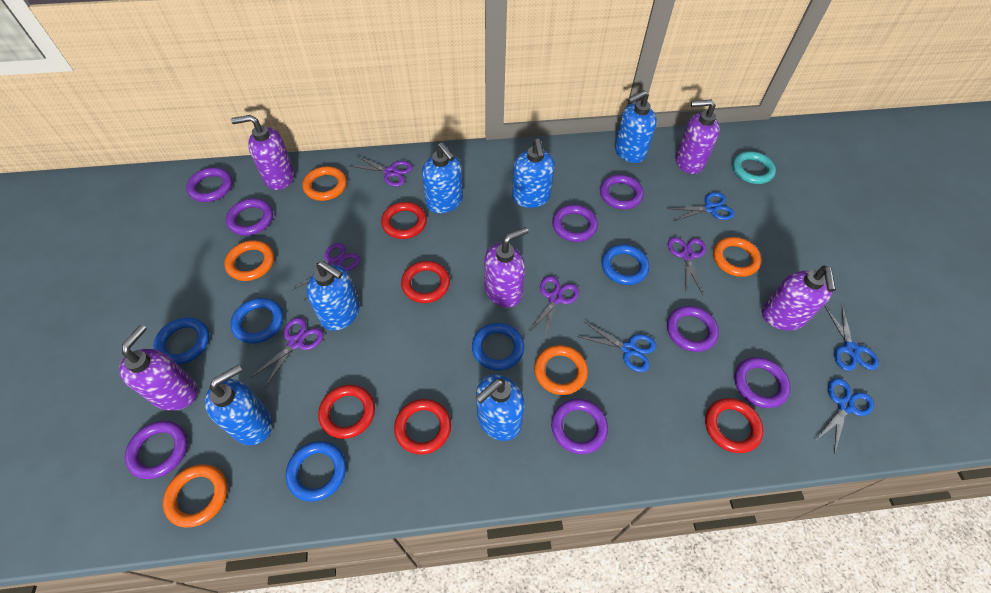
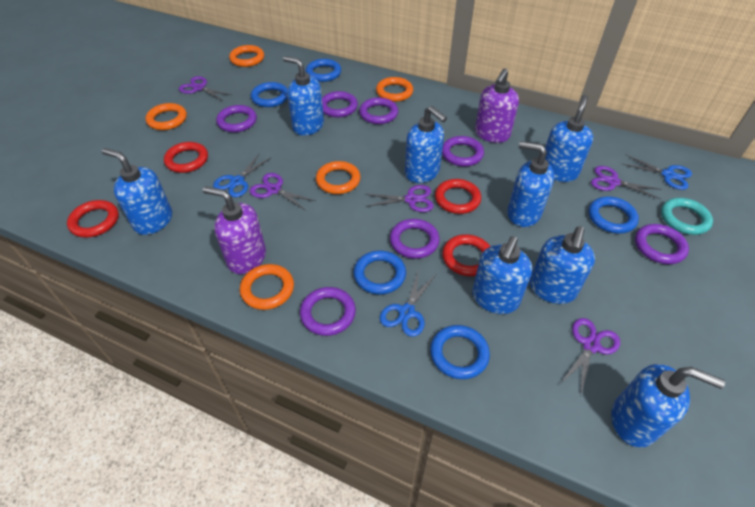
blue scissors: [577,322,656,372] [667,192,735,221] [816,378,874,454] [824,305,879,371] = 4 -> [213,153,271,197] [380,270,436,337] [622,155,692,190] = 3
blue soap dispenser: [205,364,273,445] [306,261,360,331] [422,143,463,213] [475,374,525,441] [512,139,555,208] [614,90,657,163] = 6 -> [102,148,172,235] [283,56,324,136] [405,106,447,183] [472,236,532,314] [507,141,554,227] [529,226,595,304] [545,95,593,182] [612,364,725,447] = 8
purple ring: [125,421,188,479] [186,168,232,202] [226,198,273,236] [551,399,608,454] [552,205,598,242] [600,175,644,209] [667,306,719,352] [734,357,791,408] = 8 -> [216,105,257,132] [300,287,356,336] [322,91,358,117] [359,97,398,124] [390,219,440,259] [442,136,484,166] [635,224,689,264] = 7
purple soap dispenser: [119,325,198,411] [231,115,295,190] [484,227,529,308] [676,99,720,174] [762,266,836,331] = 5 -> [203,186,266,274] [475,68,519,143] = 2
red ring: [318,385,375,439] [381,202,427,239] [394,399,451,455] [401,261,450,303] [705,398,763,453] = 5 -> [67,200,119,238] [164,142,208,173] [435,179,481,214] [442,234,491,276] = 4

